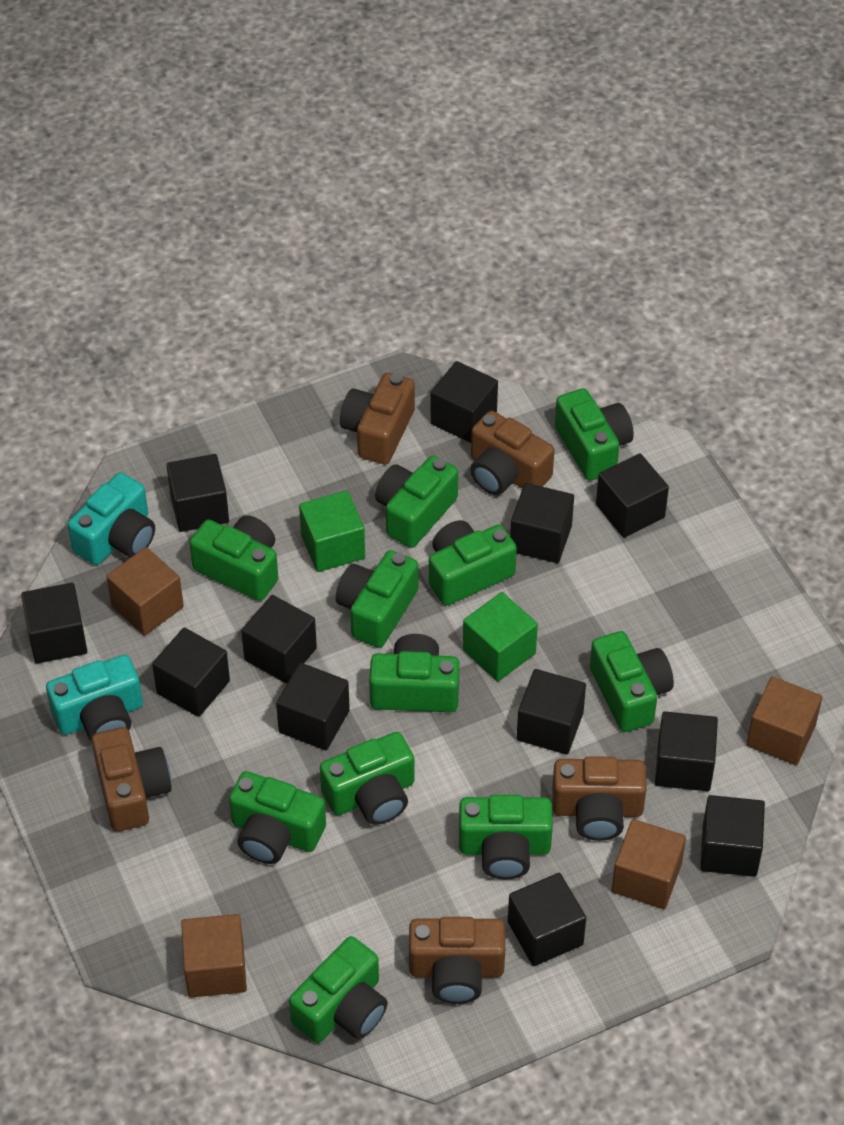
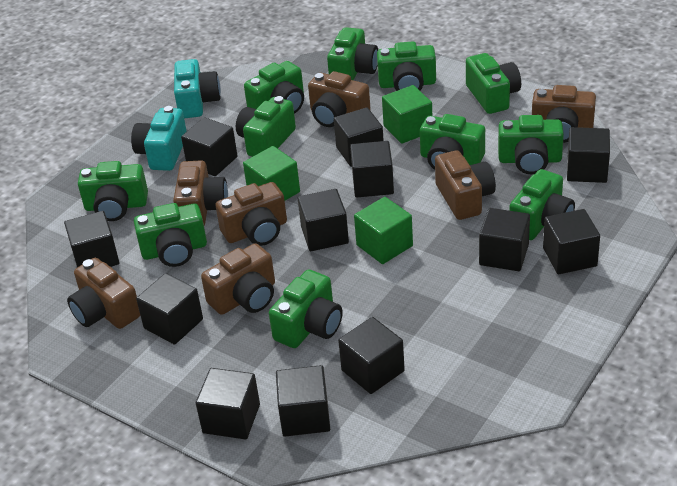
brown camera: [92,727,172,832] [340,373,415,464] [409,917,505,1004] [470,411,554,495] [552,756,647,841] = 5 -> [67,258,140,329] [173,160,228,225] [201,243,275,315] [215,182,287,246] [308,71,371,127] [435,150,496,220] [532,85,596,143] = 7
brown cube: [106,547,184,636] [181,914,247,998] [612,819,686,909] [747,677,822,765] = 4 -> none = 0
green cube: [299,490,365,572] [463,592,538,682] = 2 -> [243,146,300,201] [354,197,413,264] [382,85,432,144] = 3

